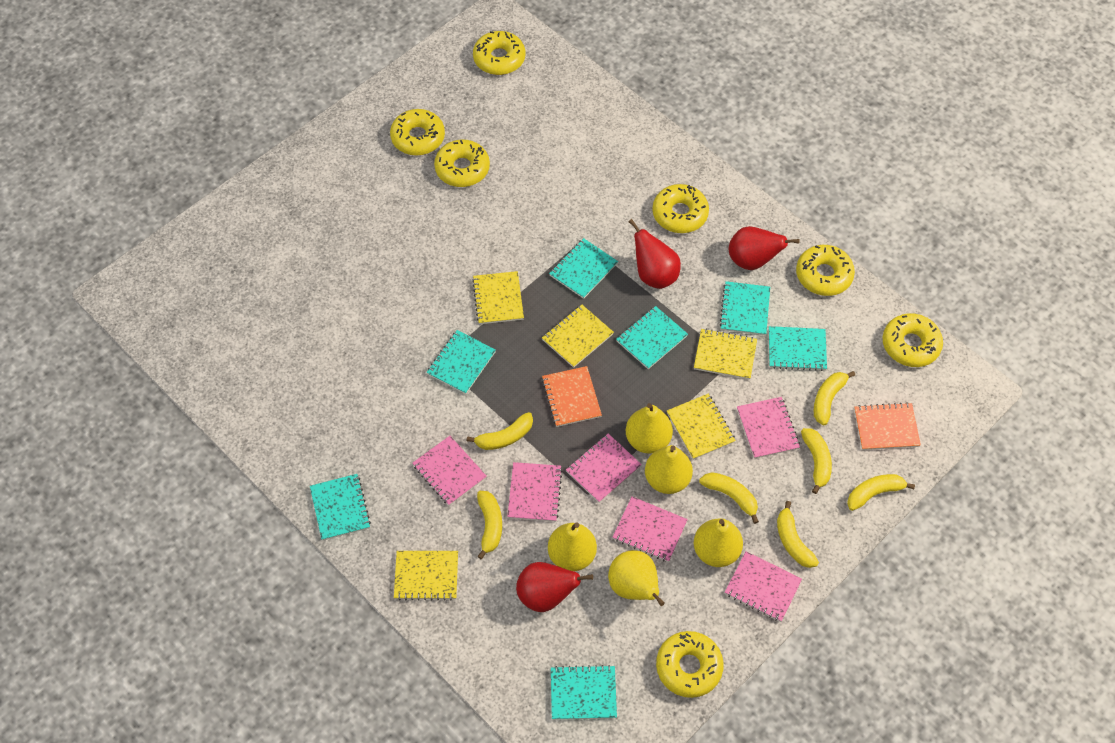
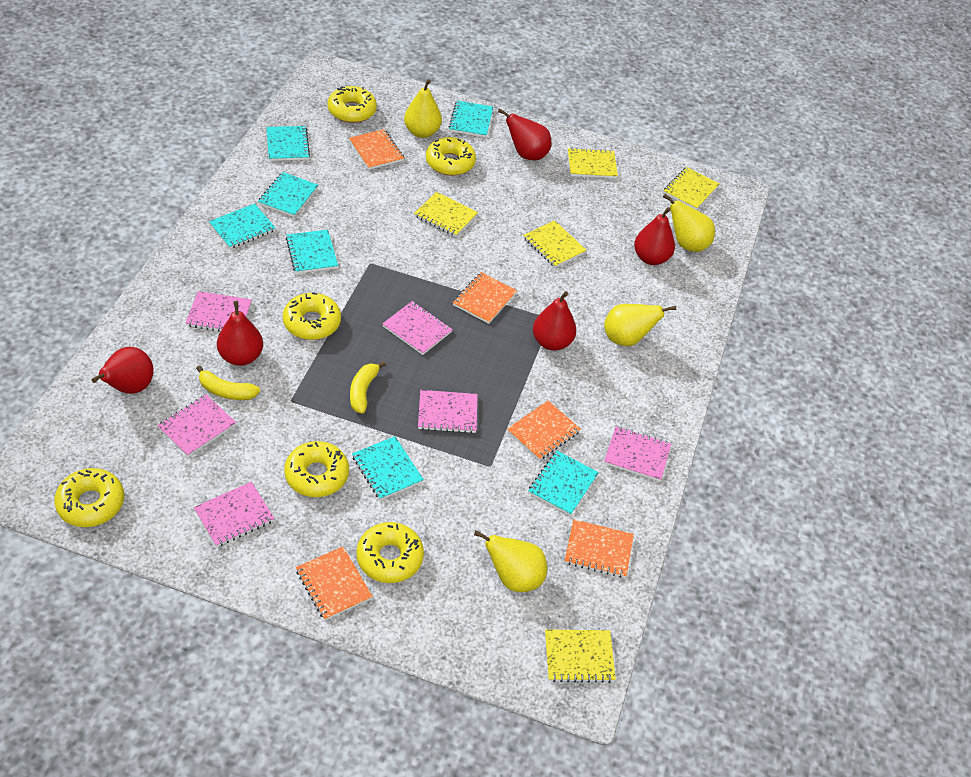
orange notebook: [542,366,602,427] [854,402,921,450] = 2 -> [296,547,373,620] [349,129,404,170] [453,272,517,324] [507,401,581,460] [564,519,634,578] = 5
red pear: [516,562,593,612] [629,219,681,289] [729,226,800,270] = 3 -> [91,347,154,394] [217,301,263,366] [498,108,551,161] [533,291,576,351] [634,207,675,265] = 5
yellow banana: [467,412,533,450] [477,491,502,559] [699,472,759,524] [777,501,819,568] [801,428,832,494] [813,371,855,425] [847,474,915,511] = 7 -> [196,365,260,400] [350,361,386,414] = 2
yellow donut: [390,109,445,156] [434,139,490,187] [473,31,525,75] [652,184,709,233] [656,631,724,698] [796,245,855,296] [882,313,943,367] = 7 -> [54,468,124,527] [283,292,341,340] [284,441,349,497] [327,86,377,123] [356,522,424,583] [426,137,476,176] = 6
yellow pear: [548,522,597,571] [608,550,665,606] [626,403,673,454] [645,445,693,494] [694,519,743,567] = 5 -> [404,79,442,138] [474,530,547,592] [604,304,676,346] [663,194,715,252] = 4

